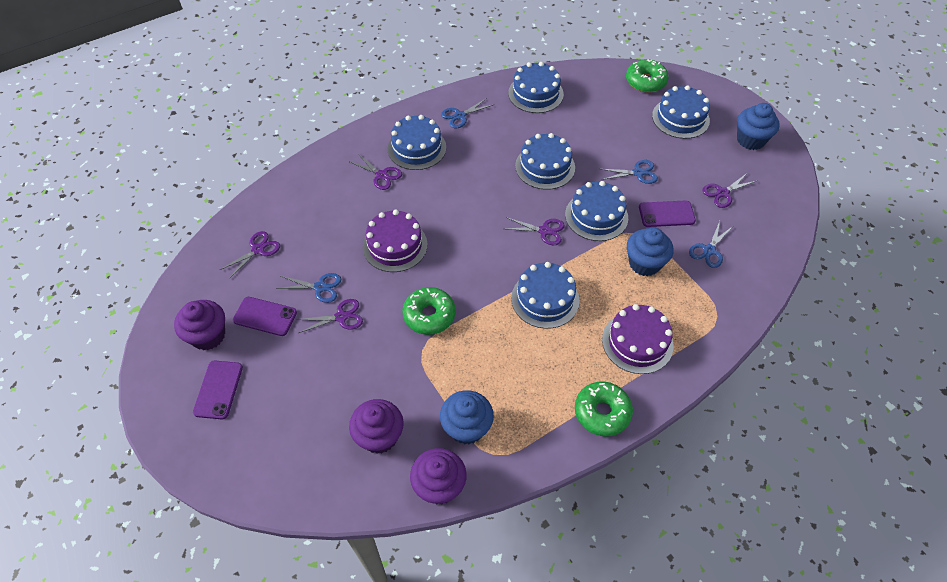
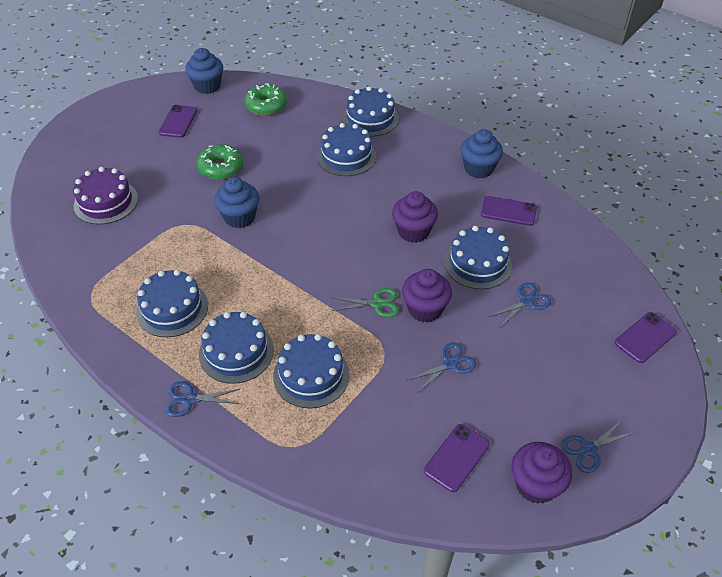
green donut: [403,287,455,335] [575,382,633,436] [626,59,669,92] = 3 -> [196,144,243,180] [244,83,287,116] = 2
green scissors: none = 0 -> [332,288,399,317] = 1
purple cake: [363,210,428,272] [602,304,673,374] = 2 -> [73,167,138,225] = 1
purple phone: [193,361,243,419] [233,297,297,336] [639,200,696,227] = 3 -> [159,105,197,138] [424,424,490,492] [481,196,537,226] [615,312,677,363] = 4
purple scissors: [220,231,280,279] [296,299,363,333] [348,154,402,190] [506,217,565,245] [702,173,756,208] = 5 -> none = 0

